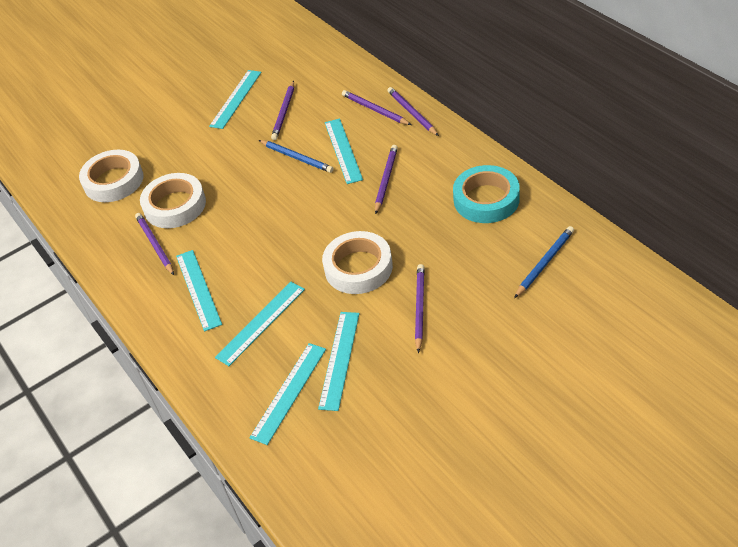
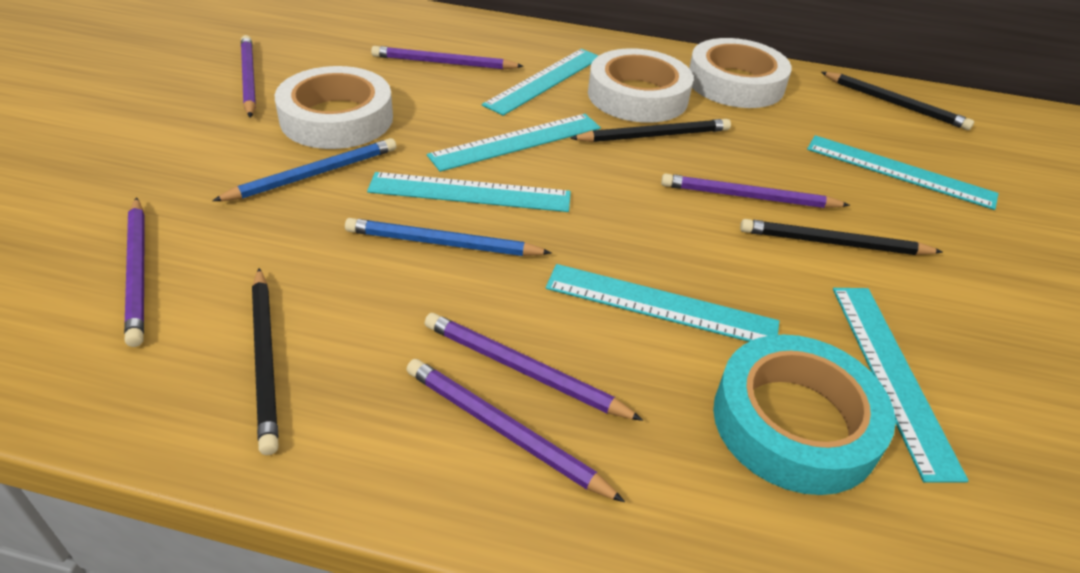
black pencil: none = 0 -> [252,268,279,455] [570,119,731,142] [740,219,942,255] [821,72,974,130] = 4

